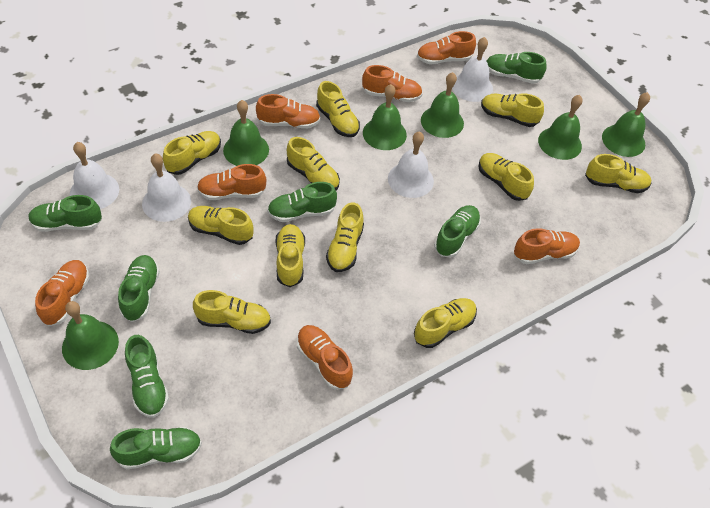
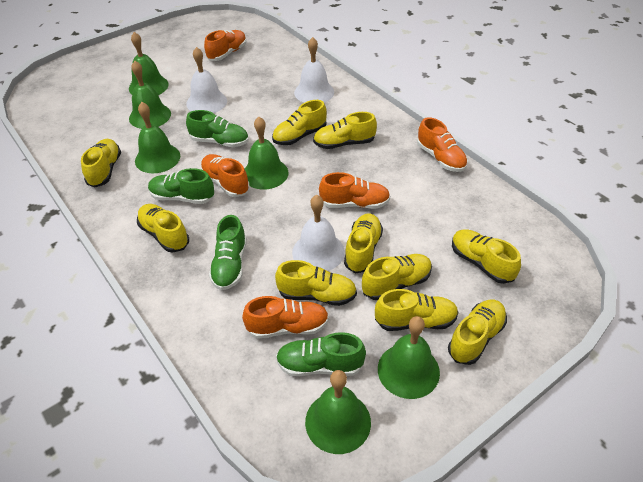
green shoe: [28,195,102,232] [110,427,202,469] [118,255,160,322] [125,335,169,418] [267,182,337,222] [434,205,481,257] [486,52,547,84] = 7 -> [148,168,214,204] [186,110,249,147] [209,215,247,290] [276,332,366,377] = 4
orange shoe: [35,260,90,326] [197,164,266,200] [256,94,320,129] [297,325,353,390] [362,65,423,102] [417,31,476,64] [514,228,580,264] = 7 -> [200,154,250,197] [204,30,246,61] [242,296,329,339] [319,172,390,209] [417,117,468,172] = 5
white bell: [70,142,119,209] [142,153,191,222] [388,131,434,198] [452,37,493,102] = 4 -> [186,47,227,113] [292,195,345,271] [294,37,334,103] = 3
yellow shoe: [163,131,221,175] [188,206,254,245] [193,290,271,334] [275,224,305,287] [287,137,340,191] [316,81,360,137] [326,202,364,272] [414,298,477,348] [478,153,534,201] [481,93,544,127] [585,154,652,193] = 11 -> [81,139,121,187] [137,204,189,253] [272,100,327,145] [275,260,357,306] [313,112,377,149] [344,213,383,274] [362,254,432,300] [375,289,459,331] [448,300,507,365] [452,229,521,284] = 10

